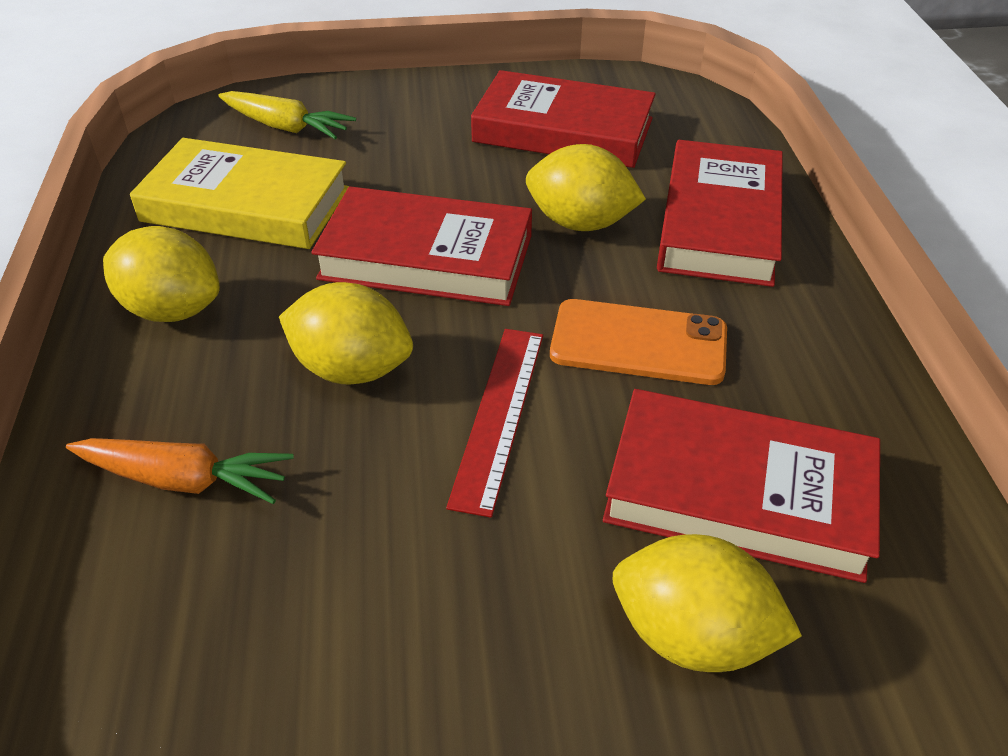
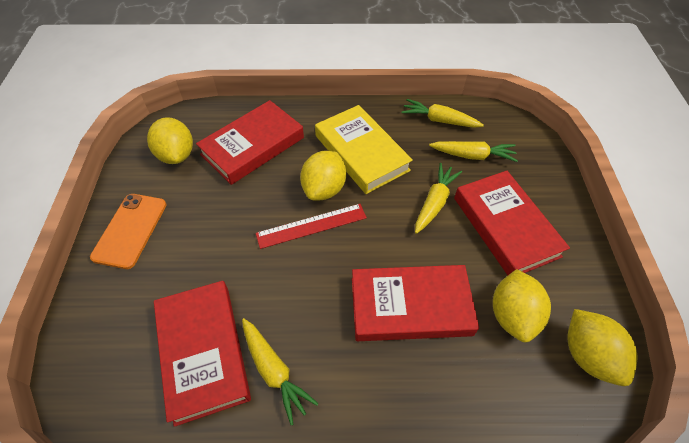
orange carrot: [66,438,294,504] = 1 -> none = 0
yellow carrot: [218,91,356,139] = 1 -> [242,318,319,425] [401,99,484,128] [415,163,462,234] [429,141,518,162] = 4

